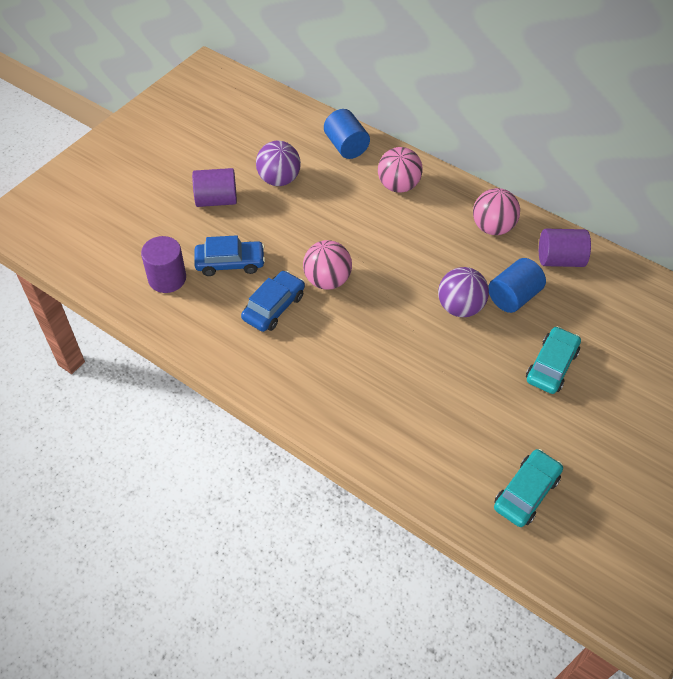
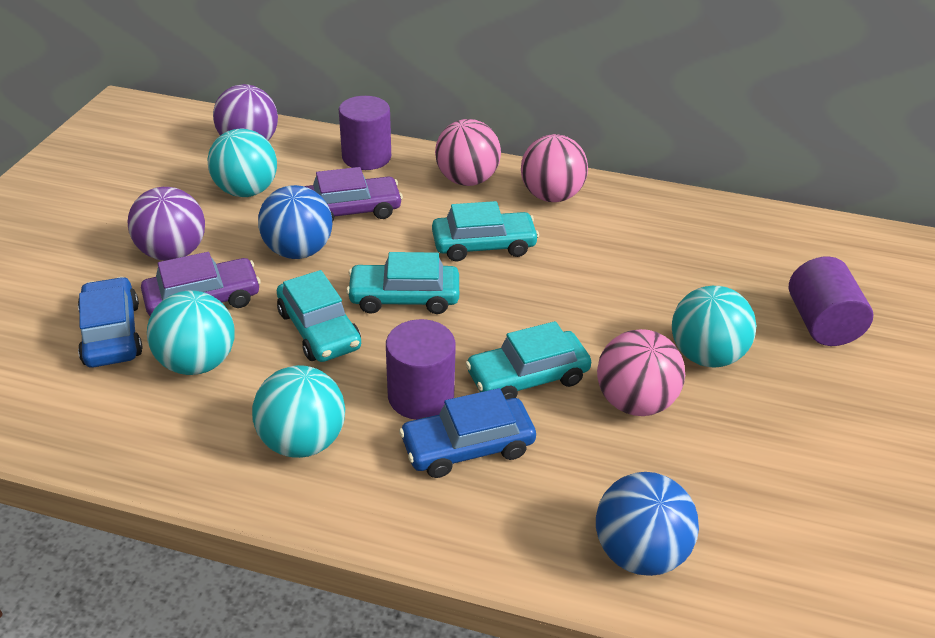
blue ball: none = 0 -> [258,185,332,259] [596,472,699,576] = 2
blue cylinder: [324,109,370,159] [488,258,546,313] = 2 -> none = 0
purple car: none = 0 -> [141,252,261,316] [304,167,403,222] = 2
turquoise ball: none = 0 -> [147,290,235,375] [208,129,277,197] [252,365,345,458] [672,286,756,368] = 4
turquoise car: [494,449,563,527] [526,326,581,394] = 2 -> [277,270,361,362] [346,252,459,314] [432,201,539,261] [465,321,591,399] = 4

